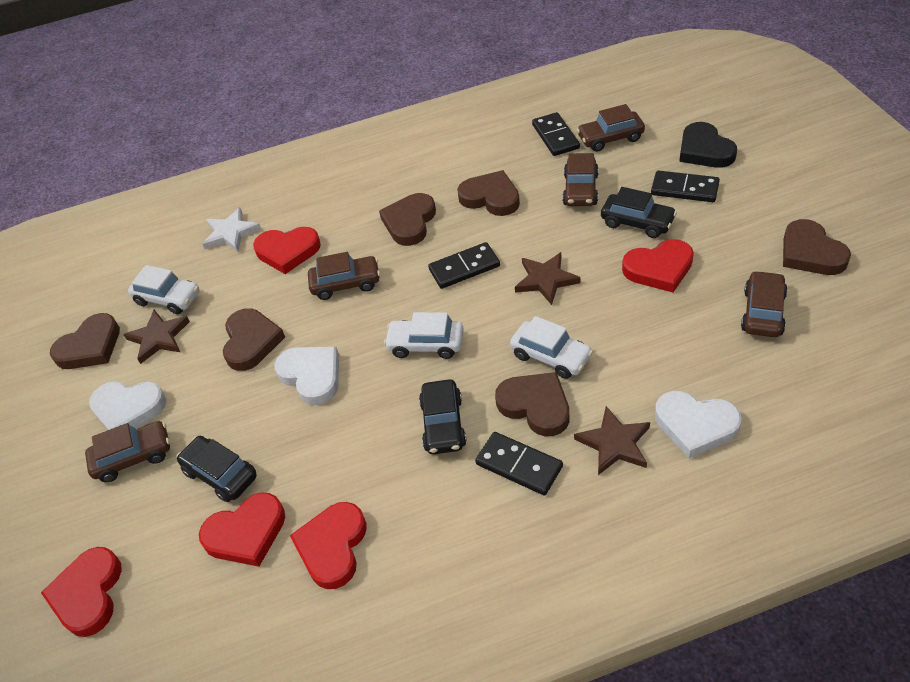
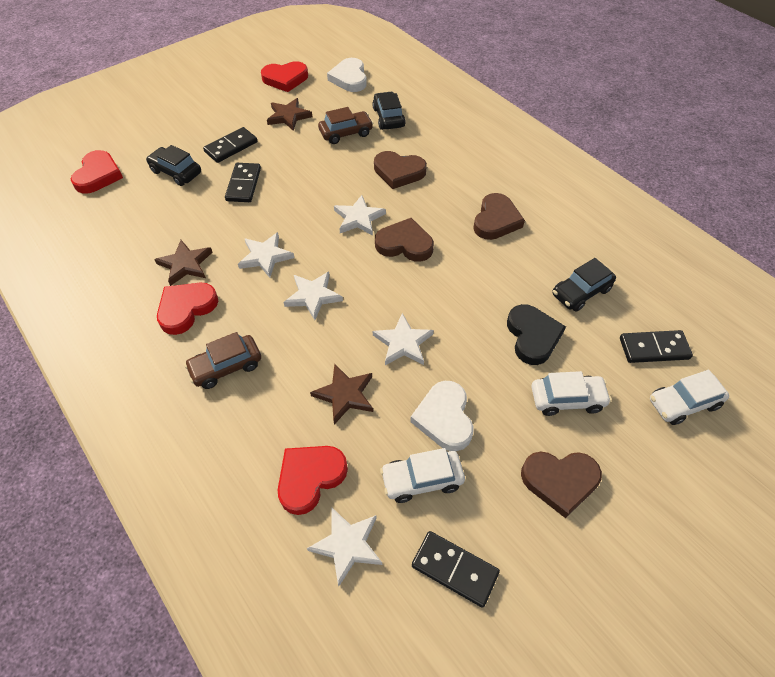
brown car: [85,421,170,482] [308,252,380,300] [563,153,599,206] [577,104,645,152] [741,270,788,337] = 5 -> [184,332,261,389] [318,107,373,144] = 2
brown heart: [50,313,120,369] [223,308,285,371] [379,193,436,246] [457,170,520,216] [495,372,570,436] [783,219,851,275] = 6 -> [374,151,427,189] [375,218,434,262] [473,193,525,240] [521,452,602,518] = 4
red heart: [41,547,122,637] [199,492,285,567] [253,227,321,274] [290,502,367,589] [622,239,694,292] = 5 -> [71,150,123,194] [157,282,218,335] [261,61,308,92] [278,446,348,515] = 4
white heart: [89,381,166,430] [274,347,339,405] [655,391,742,458] = 3 -> [327,58,367,92] [410,381,474,451] = 2
white star: [202,207,261,252] = 1 -> [238,232,294,278] [283,272,343,320] [307,508,382,586] [334,195,386,236] [373,313,434,365] = 5

